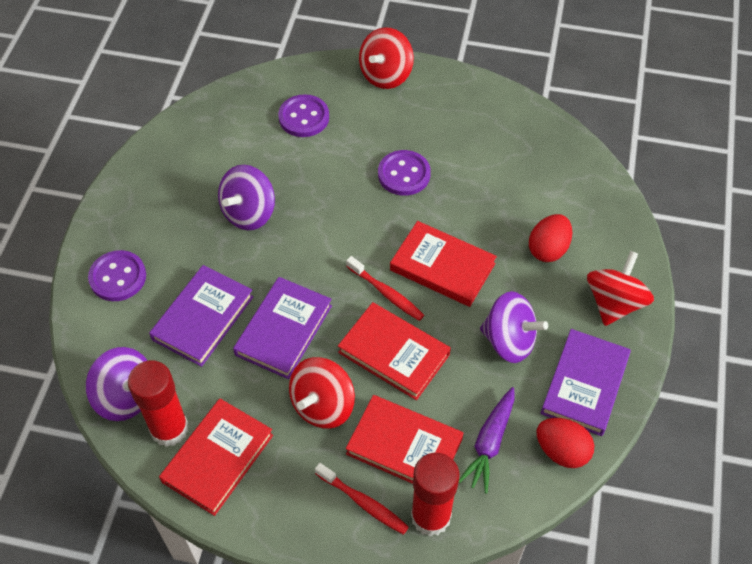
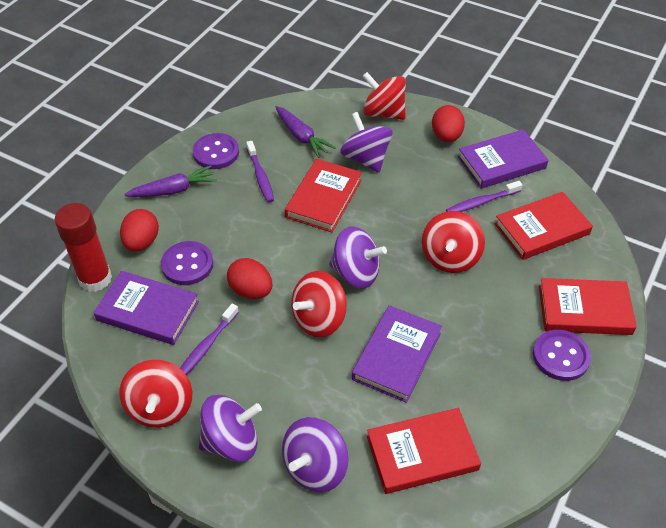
purple carrot: [459,387,515,493] = 1 -> [124,165,217,197] [276,106,336,158] = 2
purple spinning top: [86,347,148,421] [218,165,275,230] [480,291,548,363] = 3 -> [199,395,262,462] [282,417,349,492] [329,226,387,289] [340,112,393,173] = 4
purple toothbrush: none = 0 -> [180,303,239,375] [246,141,274,203] [446,181,522,212] = 3
red egg: [529,214,572,262] [537,418,594,468] = 2 -> [120,209,159,251] [227,258,272,299] [432,105,465,142] = 3
red glue stick: [128,360,189,447] [411,453,459,536] = 2 -> [54,203,112,292] = 1
red spinning top: [289,357,355,429] [359,27,414,89] [587,251,654,326] = 3 -> [120,360,192,428] [291,271,347,338] [363,72,406,120] [422,211,485,273] = 4
red toothbrush: [315,463,409,535] [346,256,424,321] = 2 -> none = 0

